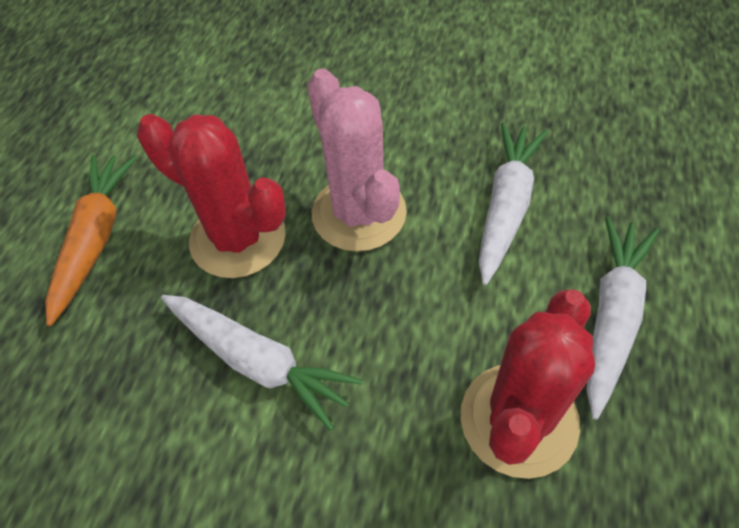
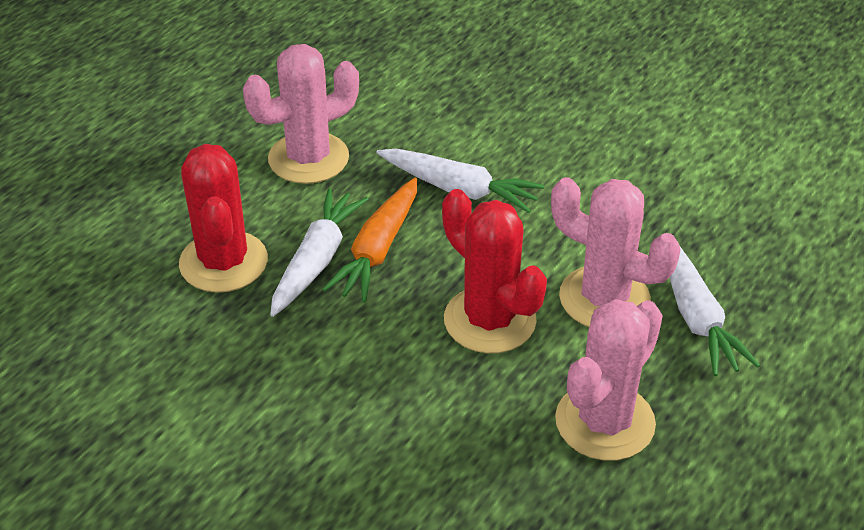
pink cactus: [307,69,407,252] = 1 -> [243,44,359,184] [551,177,681,327] [555,299,663,461] = 3

